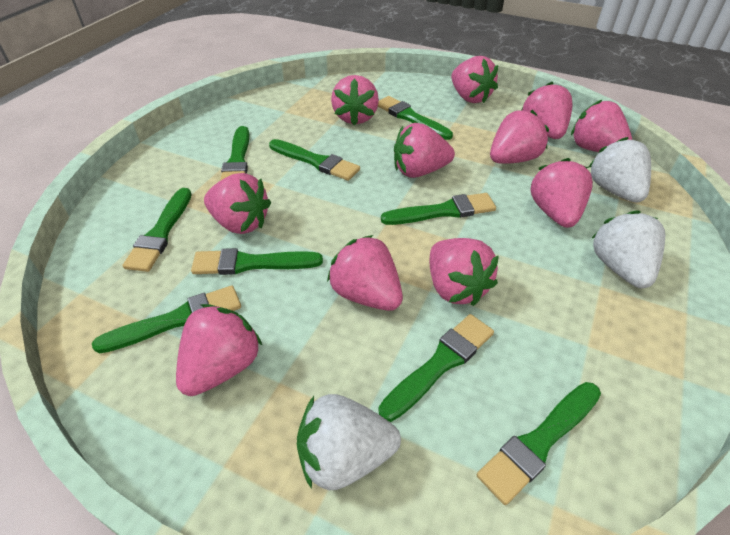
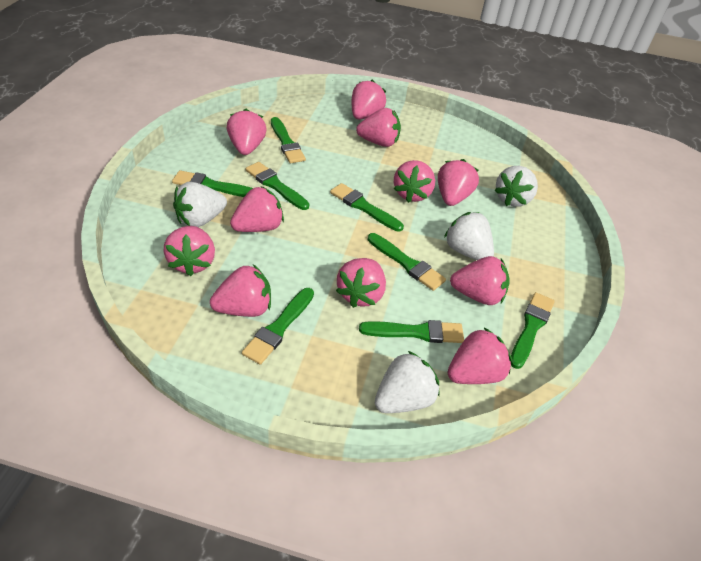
green brush: [92,285,241,353] [123,188,192,272] [191,248,323,275] [220,126,250,181] [269,139,360,181] [378,96,453,140] [379,314,494,422] [381,193,496,225] [477,382,601,505] = 9 -> [172,170,253,197] [242,288,314,365] [246,162,309,210] [271,117,306,163] [330,183,404,232] [359,320,464,343] [368,233,446,291] [511,292,555,369] = 8
white strawberry: [297,394,401,490] [588,137,651,203] [592,210,665,288] = 3 -> [173,182,227,227] [375,351,439,413] [444,212,494,260] [494,166,538,207] = 4

